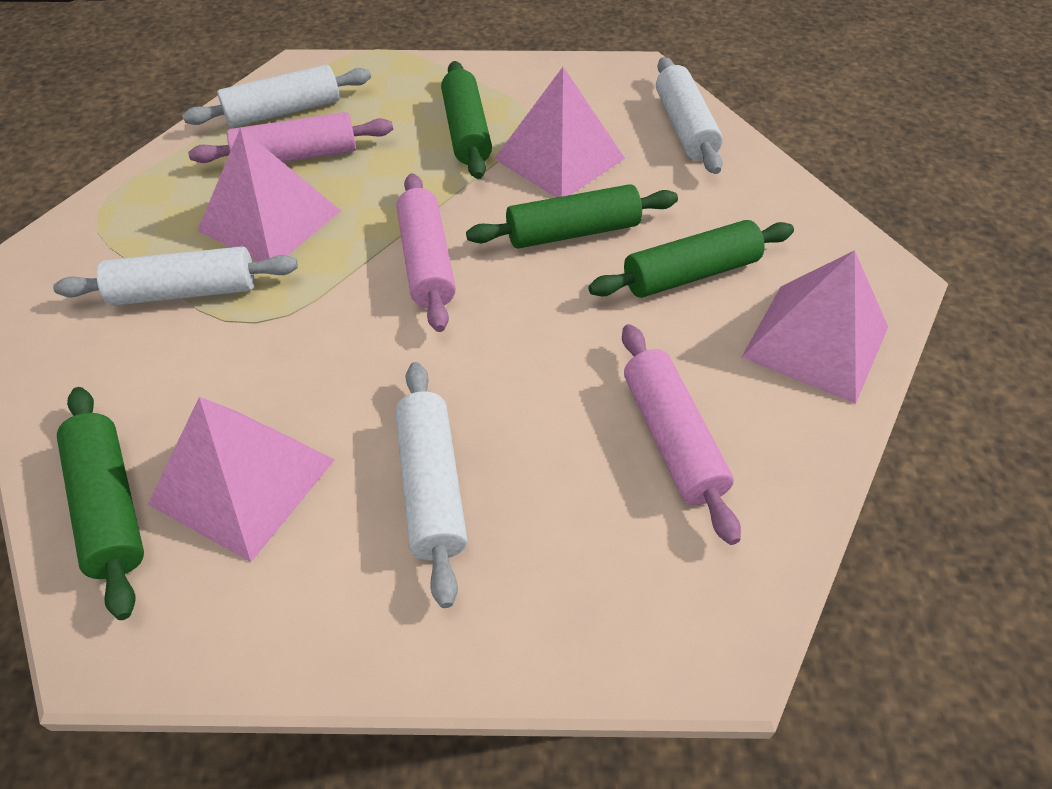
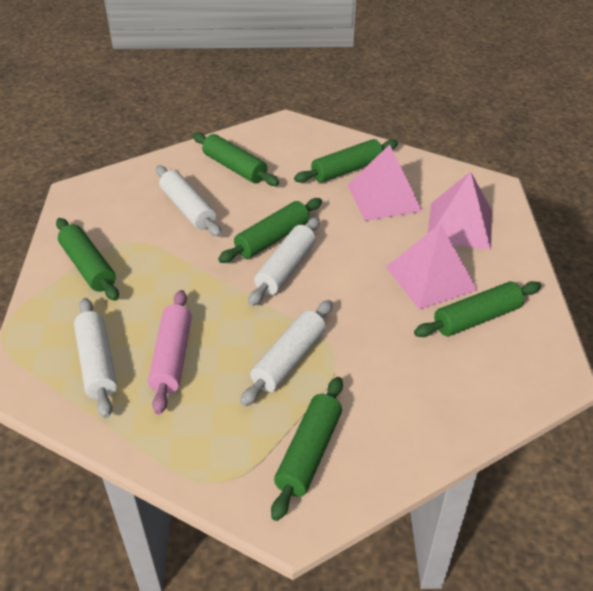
green rolling pin: [57,387,144,620] [441,61,492,179] [466,184,678,249] [588,220,794,298] = 4 -> [56,218,119,301] [193,132,279,186] [218,198,322,263] [271,377,343,521] [294,139,398,183] [414,281,541,337] = 6
pink pyramid: [148,397,335,562] [197,127,341,261] [494,67,625,198] [742,250,888,404] = 4 -> [347,144,423,221] [386,223,478,310] [427,171,492,250] = 3
pink rolling pin: [188,112,393,163] [397,173,456,332] [622,324,741,545] = 3 -> [148,290,192,414] = 1

